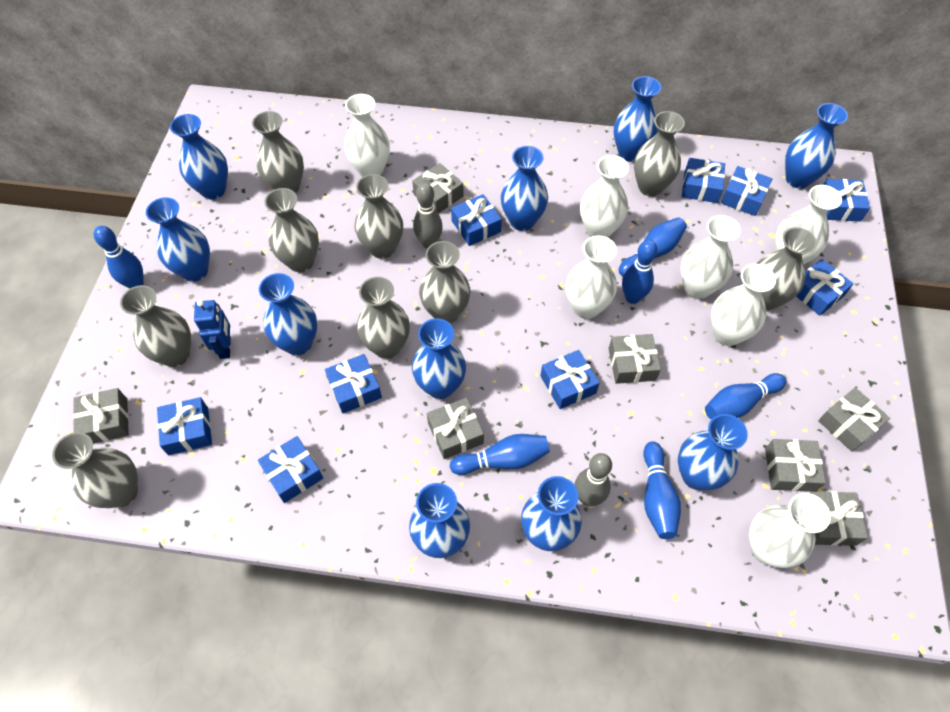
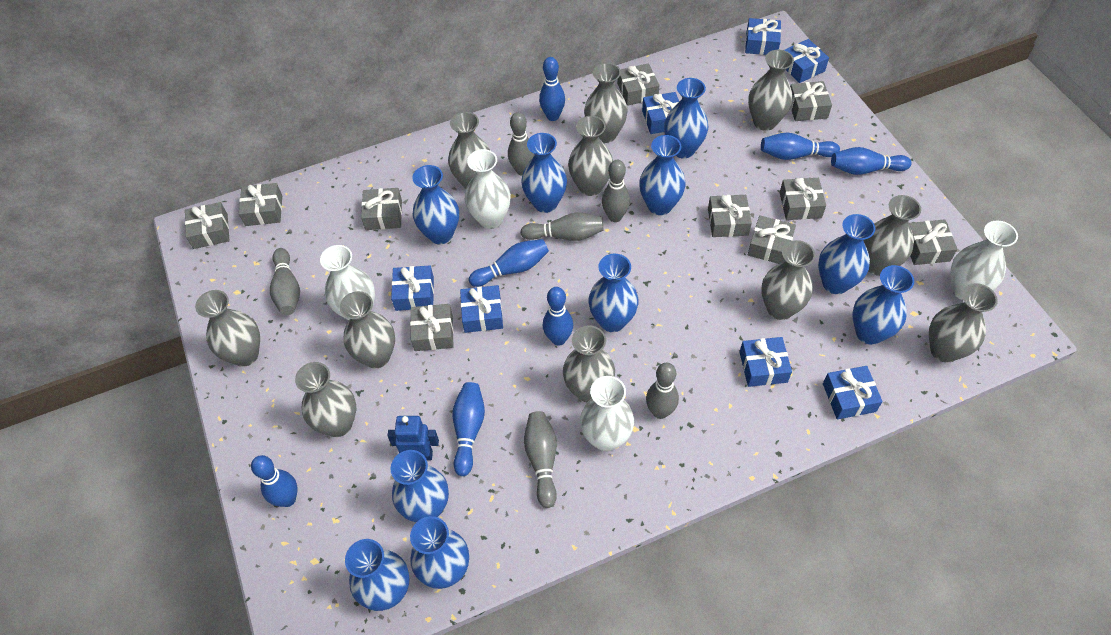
blue bowling pin: [94,226,144,289] [450,434,550,475] [619,217,687,276] [622,240,658,304] [643,441,681,539] [705,373,787,419] = 6 -> [251,455,298,507] [452,382,485,476] [469,239,549,287] [539,57,565,121] [543,287,573,346] [761,132,840,160] [831,147,912,175] = 7
blue gift: [157,397,212,455] [258,436,323,503] [325,354,382,413] [451,194,502,246] [540,350,599,409] [682,158,725,203] [721,166,772,216] [796,259,853,316] [823,179,870,222] = 9 -> [391,266,434,311] [460,285,503,333] [642,92,679,134] [740,337,792,387] [745,18,781,55] [784,39,829,83] [823,366,883,419] = 7
grey bowling pin: [413,182,443,249] [574,453,612,506] = 2 -> [270,248,300,315] [508,112,535,176] [520,212,603,241] [524,411,557,508] [602,160,630,222] [646,363,679,419] = 6
grey gift: [73,388,129,444] [412,163,464,214] [427,398,484,459] [608,334,661,384] [765,439,826,492] [809,491,868,546] [818,387,890,452] = 7 -> [185,202,229,249] [239,183,282,226] [361,188,402,230] [410,304,454,351] [617,63,659,106] [708,195,752,237] [748,215,796,264] [780,178,826,220] [790,81,832,121] [909,219,958,265] = 10
grey vase: [52,432,138,508] [120,285,191,367] [252,111,304,193] [265,188,319,272] [355,174,403,259] [357,277,410,359] [419,241,470,323] [634,111,685,197] [756,227,817,311] = 9 -> [195,290,260,367] [295,362,356,437] [340,291,395,368] [448,112,490,189] [563,325,615,402] [568,116,613,196] [584,63,628,143] [748,50,794,131] [761,240,815,320] [863,195,921,276] [929,283,998,363] = 11
white vase: [344,94,390,177] [566,236,617,319] [580,155,629,238] [681,215,741,299] [711,264,776,346] [749,493,831,568] [775,185,842,264] = 7 -> [320,245,375,321] [465,149,511,229] [580,376,634,451] [951,221,1018,300] = 4

